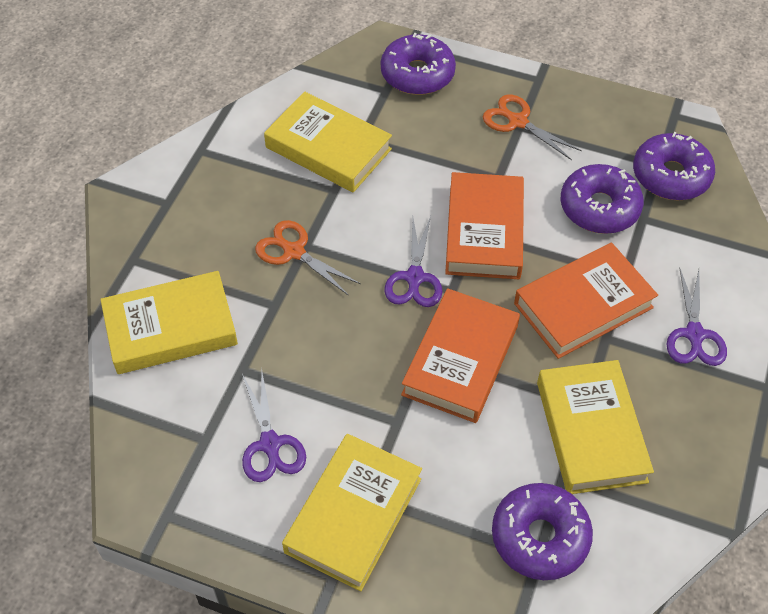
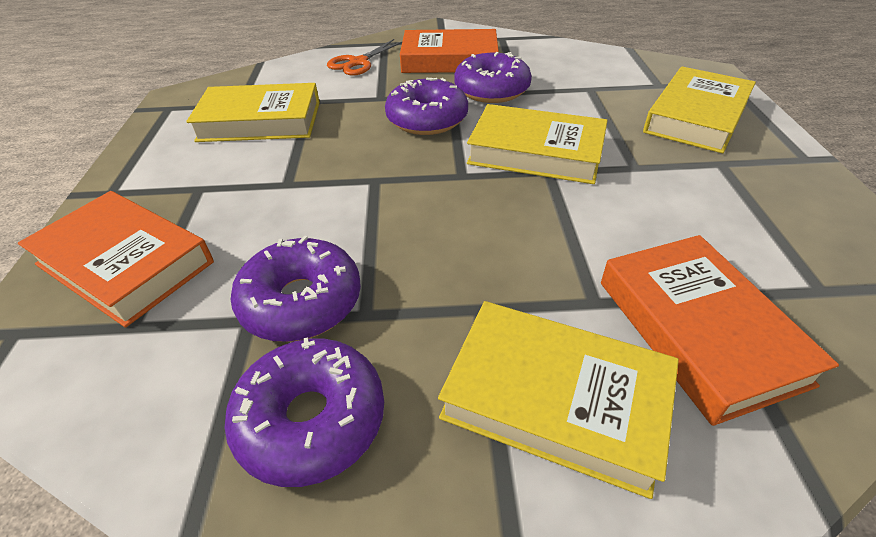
orange scissors: [255,220,361,296] [483,95,582,160] = 2 -> [327,39,402,76] = 1
purple scissors: [242,372,306,482] [385,216,442,307] [667,269,727,366] = 3 -> none = 0

